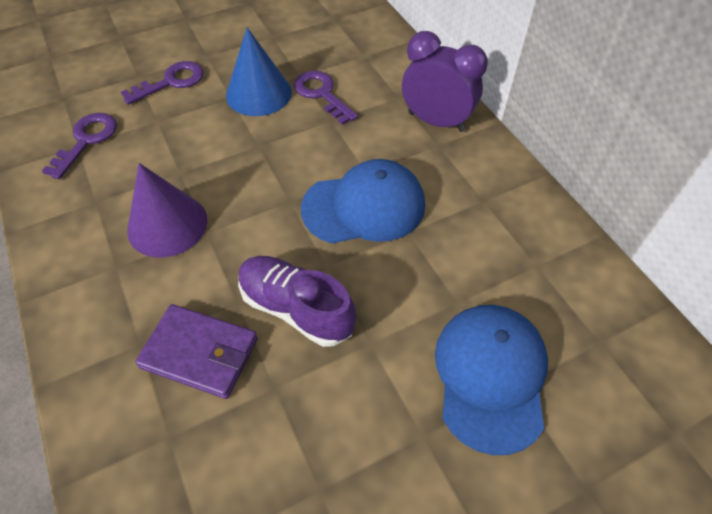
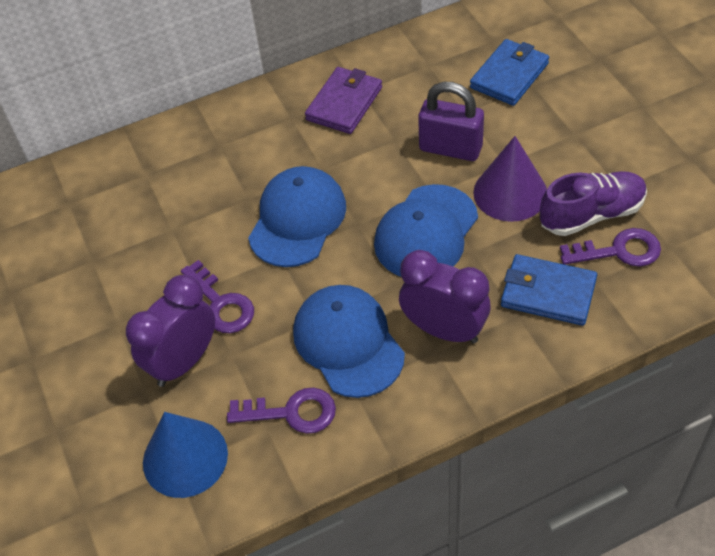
blue cap: [301,159,425,244] [435,305,548,455] = 2 -> [248,166,346,267] [293,285,405,398] [374,184,478,276] = 3
blue wallet: none = 0 -> [470,39,549,106] [501,254,597,326] = 2
purple clock: [402,31,488,132] = 1 -> [126,275,215,387] [399,250,490,344] = 2
purple padlock: none = 0 -> [418,82,484,161] = 1

